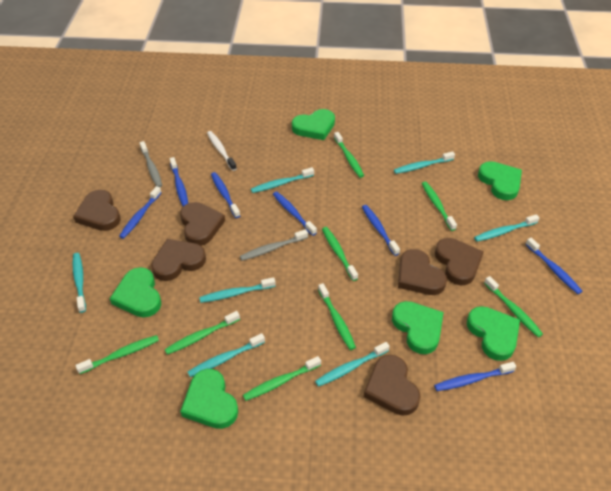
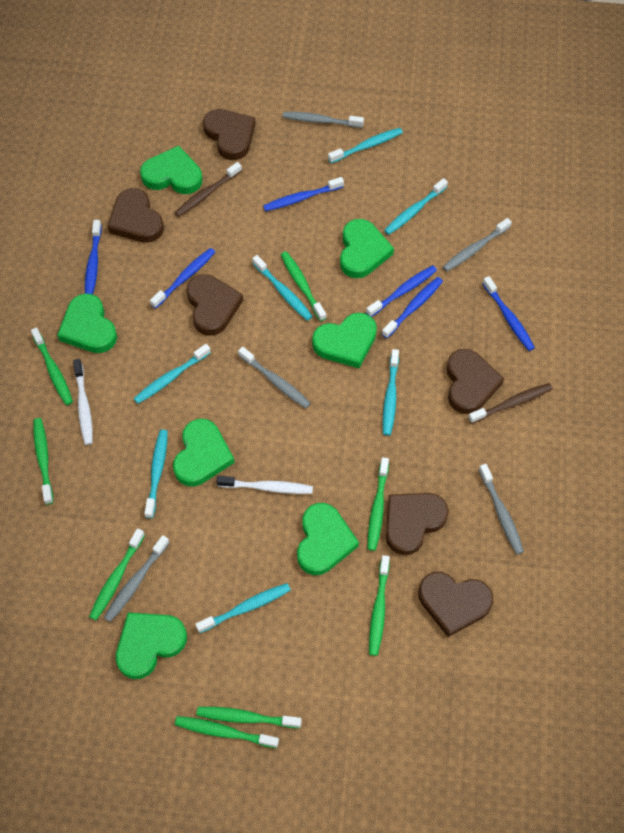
blue toothbrush: [119,186,162,239] [170,157,188,206] [211,172,240,218] [273,192,317,236] [362,205,400,256] [434,362,516,391] [525,237,582,294] = 7 -> [85,220,102,294] [150,248,215,309] [263,177,344,211] [366,265,437,317] [382,277,443,338] [482,276,535,351] = 6
brown toothbrush: none = 0 -> [174,162,242,217] [468,383,553,424] = 2
green heart: [110,267,161,317] [180,369,238,429] [292,109,335,140] [392,301,444,354] [467,306,520,361] [478,161,522,200] = 6 -> [57,294,117,353] [116,613,187,679] [140,146,202,194] [173,419,235,486] [297,503,359,575] [312,313,377,368] [340,219,394,278] = 7
grey toothbrush: [140,141,162,187] [240,229,308,261] = 2 -> [104,535,170,622] [238,347,311,408] [283,112,364,128] [443,218,512,272] [479,464,524,555] = 5
white toothbrush: [207,131,237,171] = 1 -> [73,359,93,445] [216,476,313,494] = 2

